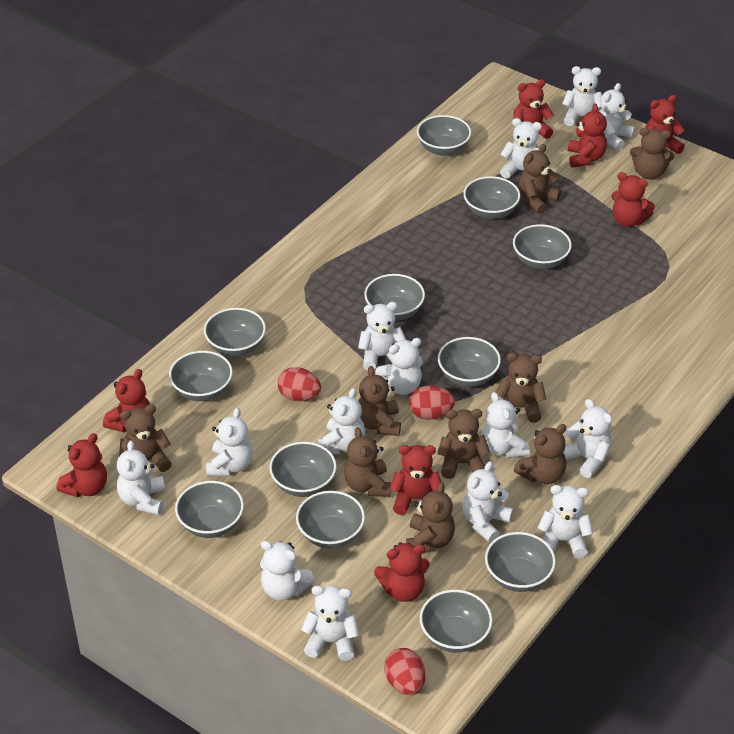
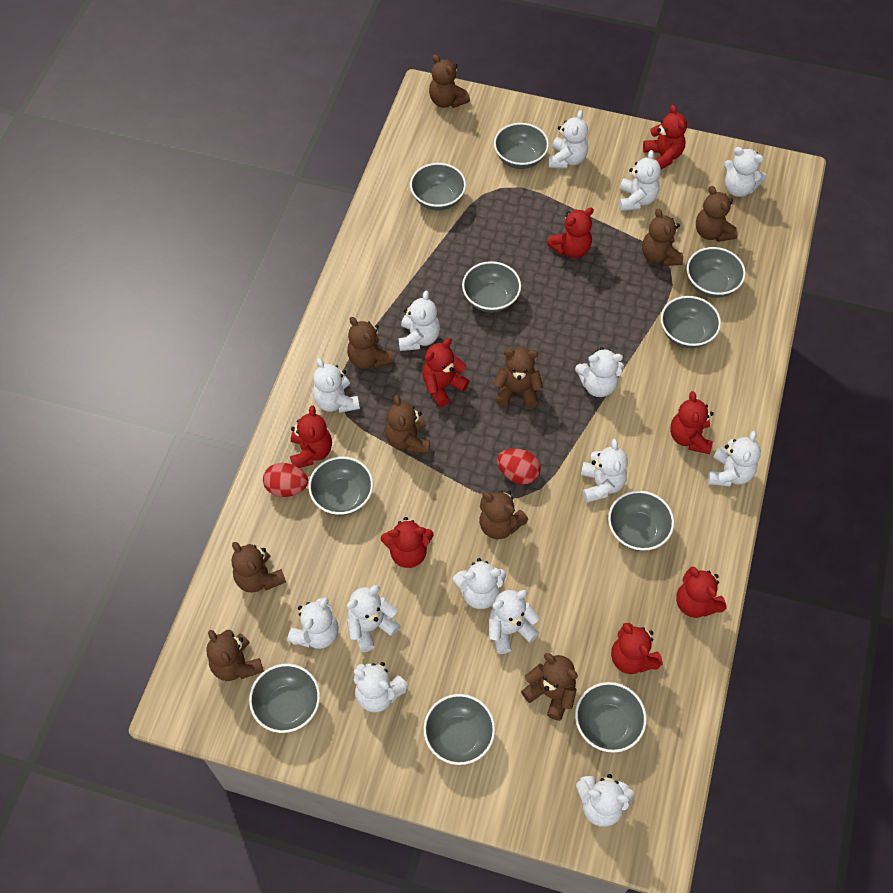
brown teddy bear: [119,404,172,472] [344,427,391,497] [358,366,401,436] [406,482,455,553] [437,409,490,479] [496,353,546,423] [514,424,566,484] [519,144,561,214] [630,128,674,180] = 9 -> [207,630,264,681] [231,542,286,593] [347,317,394,369] [385,395,430,453] [429,54,470,108] [479,490,528,539] [494,347,543,408] [521,653,578,721] [642,208,683,266] [696,186,738,242] = 10
grey bowl: [169,351,233,401] [175,481,244,538] [204,308,266,356] [269,442,337,497] [296,491,365,549] [364,274,425,321] [417,115,471,156] [420,590,492,653] [438,337,501,387] [463,176,520,219] [485,532,556,592] [513,224,572,269] = 12 -> [249,664,320,733] [308,456,373,515] [410,163,466,210] [423,694,495,765] [462,261,521,313] [494,123,549,169] [575,682,647,753] [608,491,674,551] [661,296,721,348] [687,247,746,298] = 10
red egg: [278,367,321,401] [384,648,425,695] [409,385,455,420] = 3 -> [263,463,308,497] [497,448,541,484] = 2

